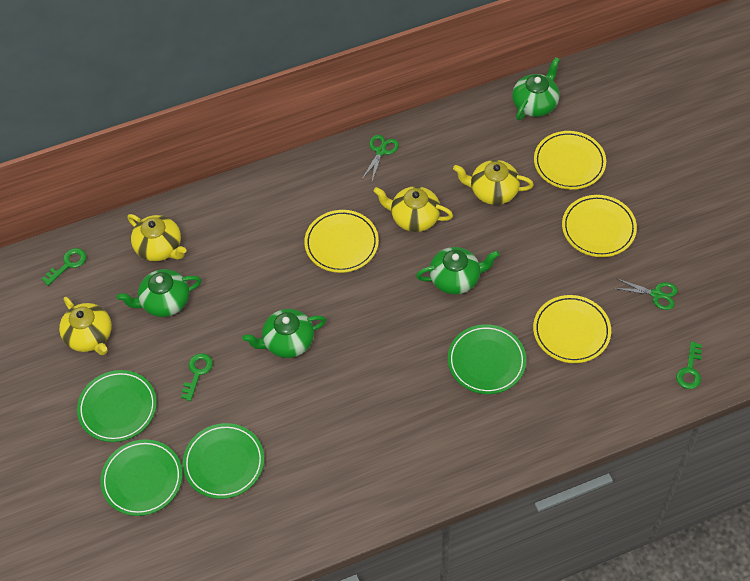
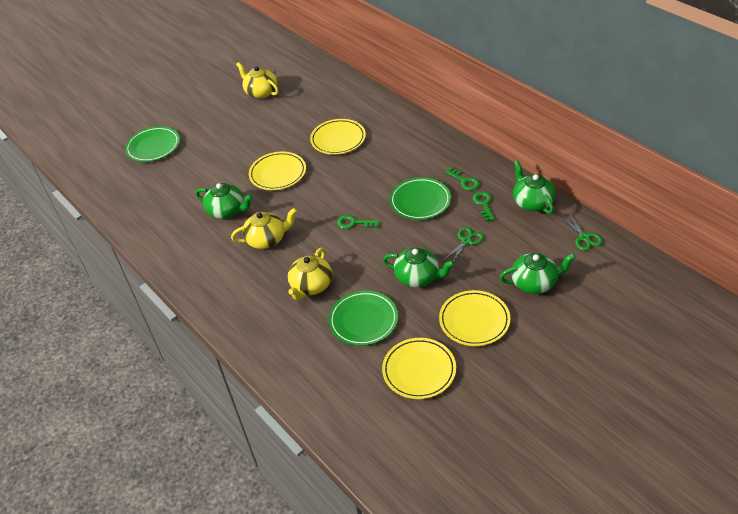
green plate: [77,370,157,442] [100,439,183,516] [183,423,264,499] [448,324,526,394] = 4 -> [125,126,180,162] [329,291,398,346] [390,177,451,220] = 3
yellow teapot: [59,297,112,355] [127,214,186,261] [374,186,453,232] [453,160,534,205] = 4 -> [231,208,297,249] [236,62,279,99] [288,247,332,300] = 3

